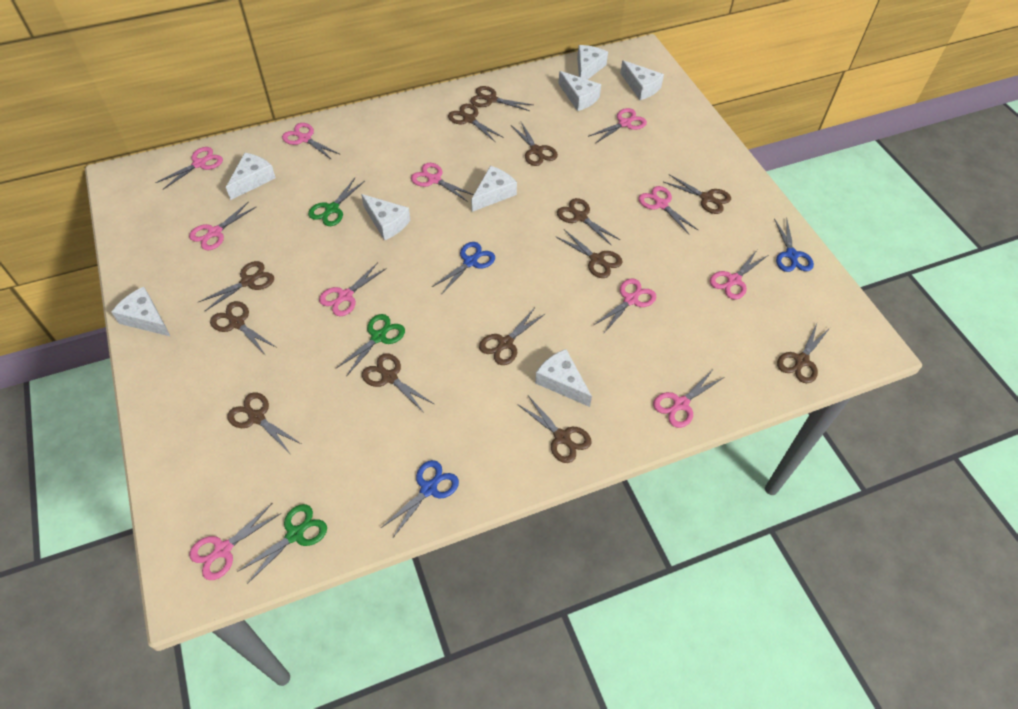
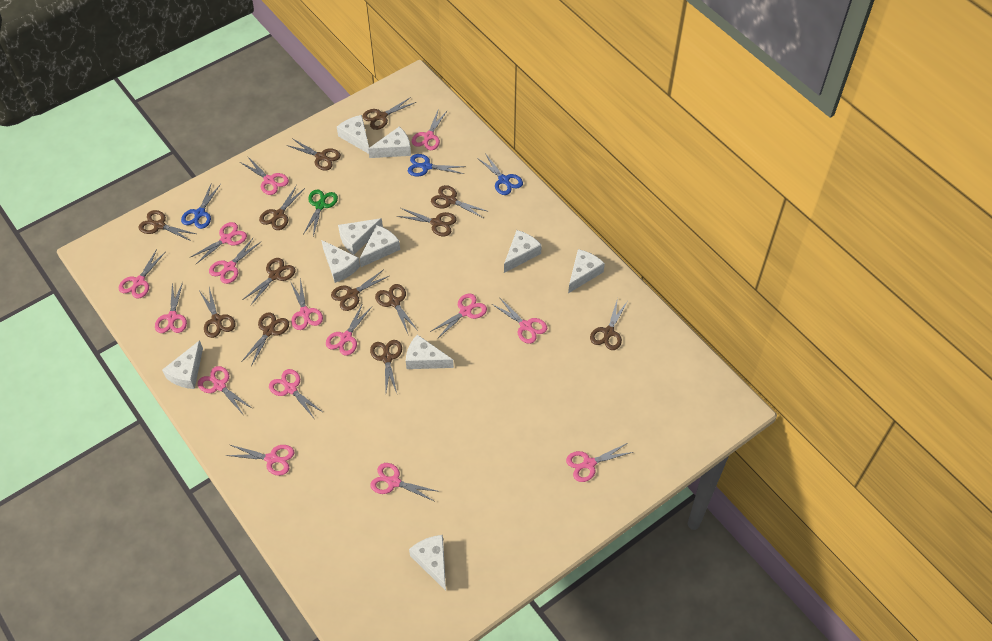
green scissors: [237,504,327,584] [308,178,365,226] [336,314,405,375] = 3 -> [303,189,338,236] = 1
pink scissors: [155,147,223,190] [189,202,257,250] [189,503,281,580] [282,123,341,160] [319,262,387,316] [411,163,474,202] [588,108,647,143] [594,278,656,333] [638,186,698,235] [653,369,724,428] [710,250,768,300] = 11 -> [119,249,165,298] [155,282,187,333] [189,222,247,264] [198,366,252,414] [209,237,261,284] [226,445,294,476] [240,156,289,195] [269,369,324,418] [291,278,323,330] [326,303,372,356] [370,463,439,501] [412,108,448,150] [430,294,487,339] [492,297,547,344] [566,443,633,482] = 15
white cheese: [111,287,171,337] [226,153,276,200] [361,194,410,240] [471,166,517,212] [535,349,592,407] [558,71,601,111] [577,45,608,80] [620,60,664,100] = 8 -> [162,340,203,389] [321,240,360,283] [337,115,369,154] [338,218,383,255] [359,225,400,267] [368,127,411,158] [406,335,454,369] [409,535,446,591] [504,230,542,273] [568,249,605,293] = 10

